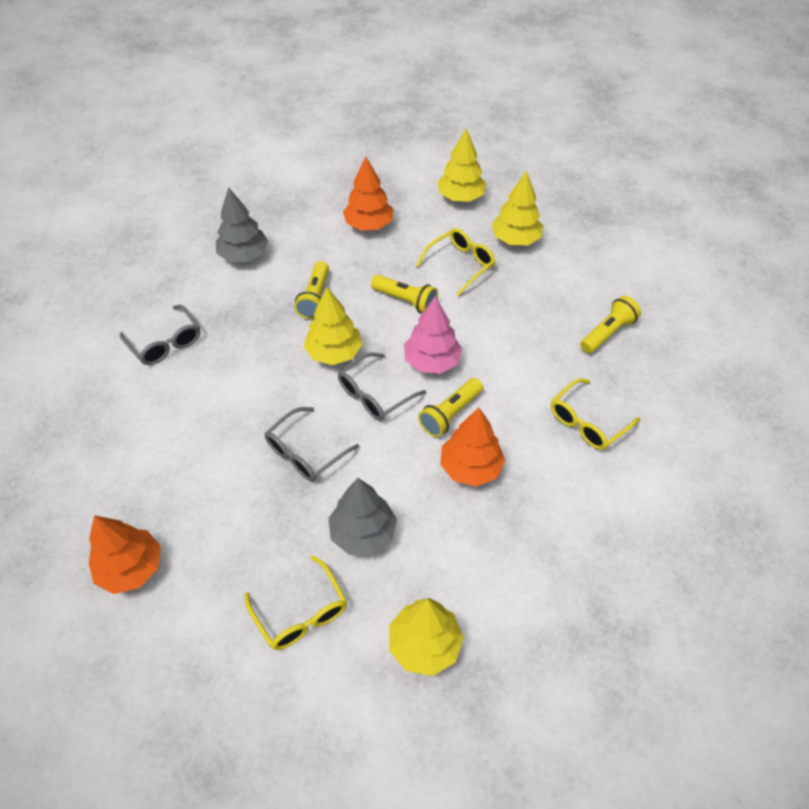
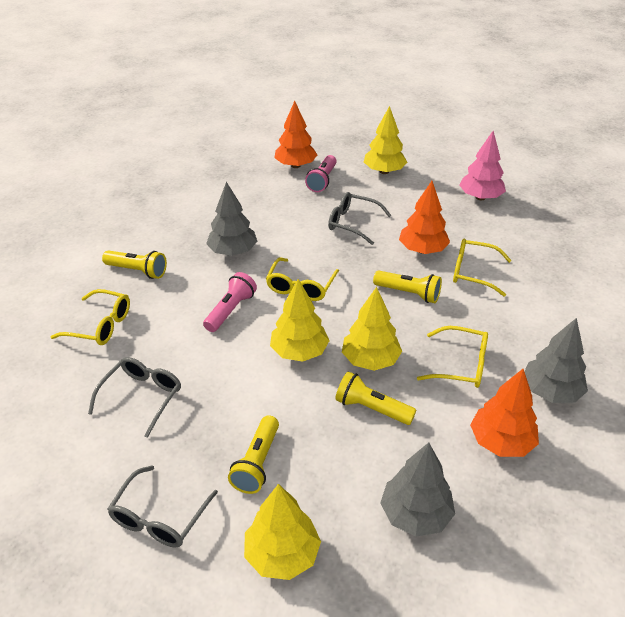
grey tree: [216,187,268,262] [328,478,397,555] = 2 -> [206,182,257,256] [380,442,455,537] [524,318,588,403] = 3
pink flashlight: none = 0 -> [203,272,257,332] [305,155,337,192] = 2
yellow glasses: [244,555,347,650] [416,228,495,296] [551,378,640,450] = 3 -> [51,289,130,345] [266,258,339,301] [417,326,488,388] [453,239,512,297] = 4

